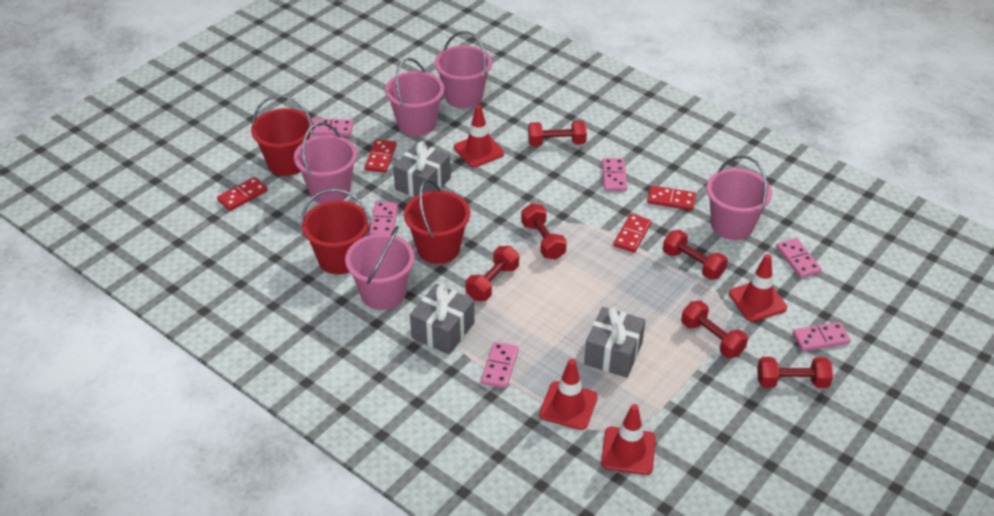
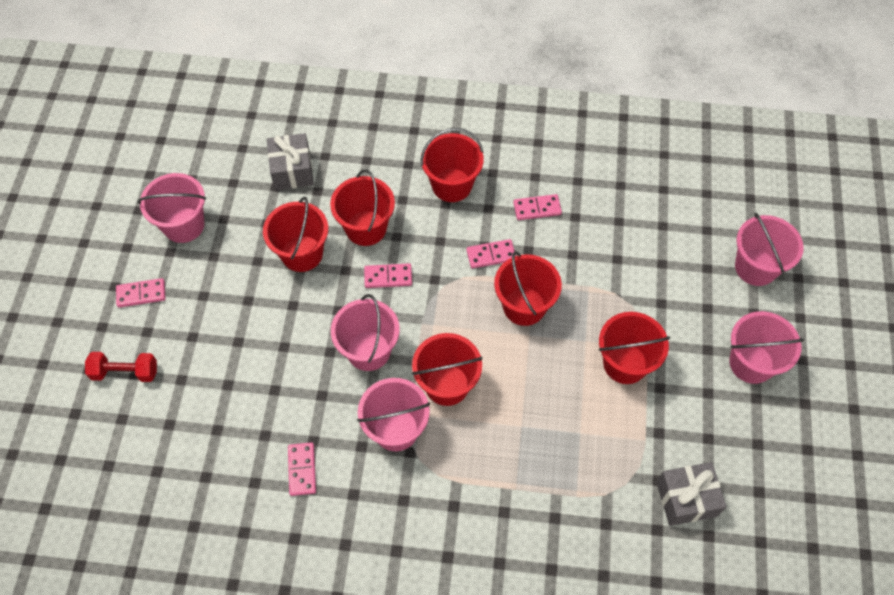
grey gift: [393,142,451,197] [410,284,474,355] [584,307,646,378] = 3 -> [267,133,314,191] [656,462,727,526] = 2
pink domino: [311,118,353,136] [369,201,398,235] [481,342,519,388] [602,158,627,191] [776,238,822,278] [793,322,851,351] = 6 -> [116,278,166,308] [288,442,316,496] [364,263,412,288] [466,239,516,269] [513,194,562,220] = 5
red bucket: [251,95,313,176] [301,188,371,275] [404,179,470,264] = 3 -> [263,197,328,272] [330,170,395,246] [412,333,483,406] [421,128,484,202] [494,251,562,326] [599,312,670,384] = 6
red domino: [217,177,268,211] [365,139,396,173] [613,214,651,253] [647,185,696,210] = 4 -> none = 0
red dumbbell: [466,246,519,301] [521,203,567,260] [528,121,587,146] [663,230,728,280] [681,301,748,358] [757,357,833,388] = 6 -> [85,352,157,382] = 1
red traffic cone: [454,105,504,167] [539,359,598,430] [601,404,656,475] [729,254,787,322] = 4 -> none = 0

